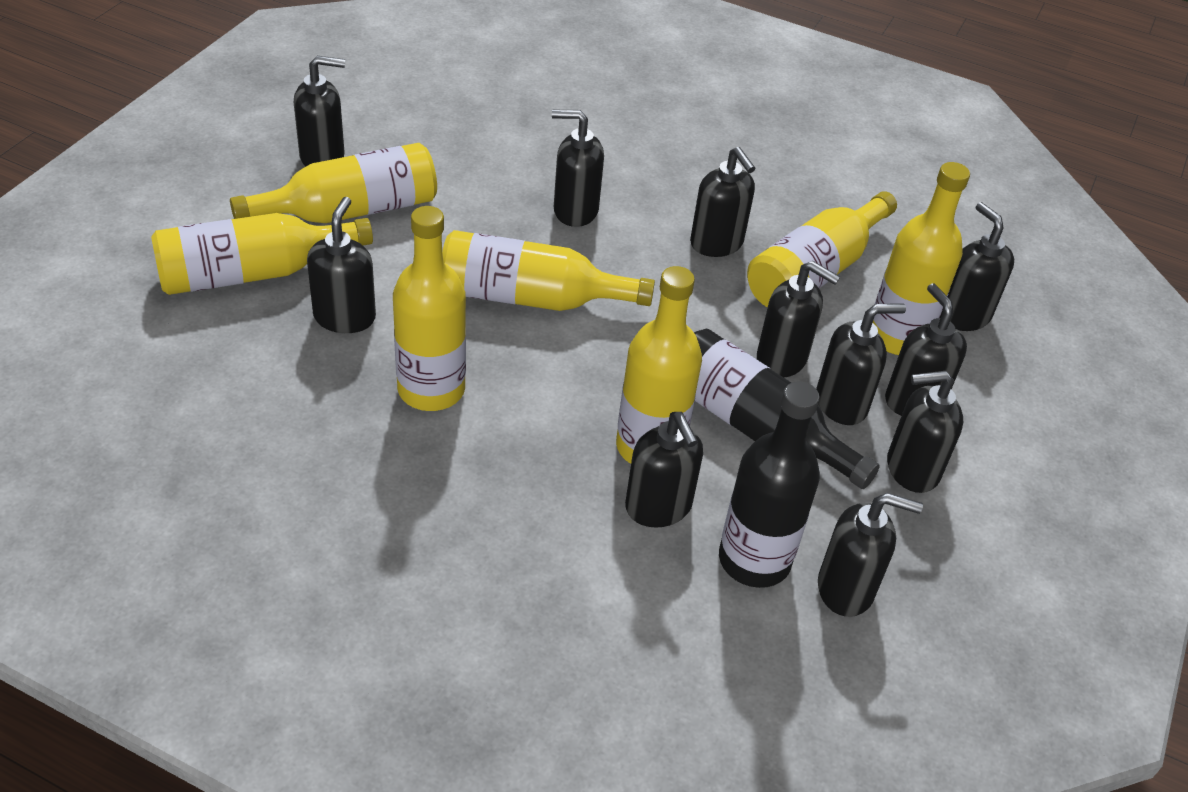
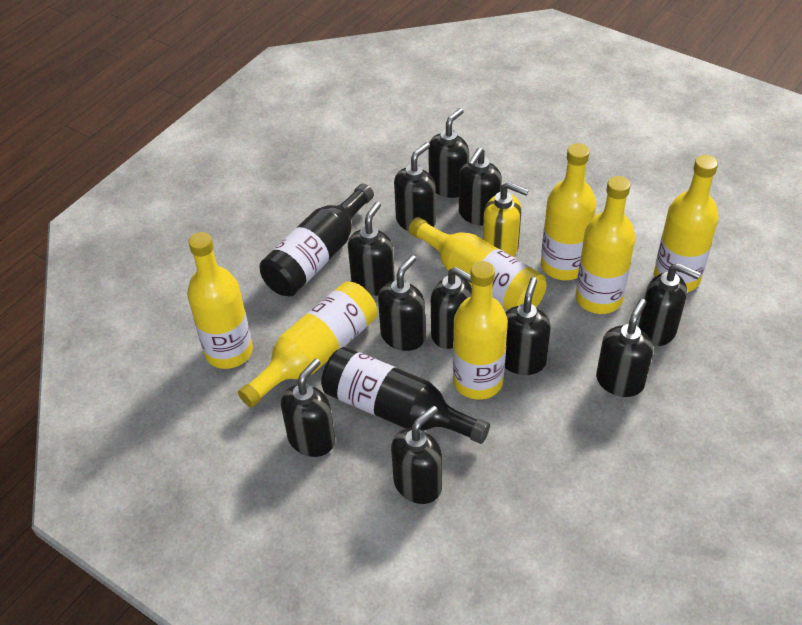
yellow soap dispenser: none = 0 -> [483,182,529,257] = 1

